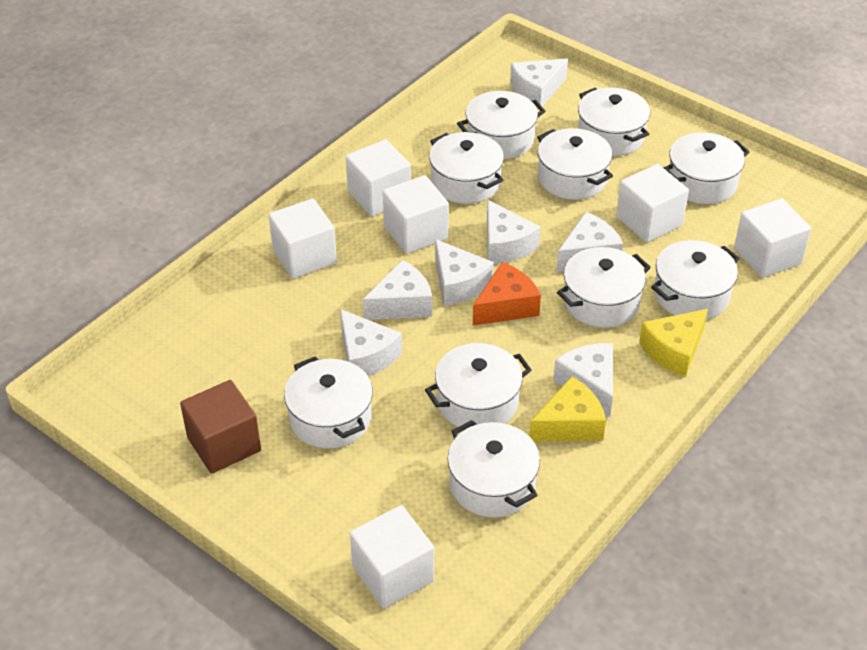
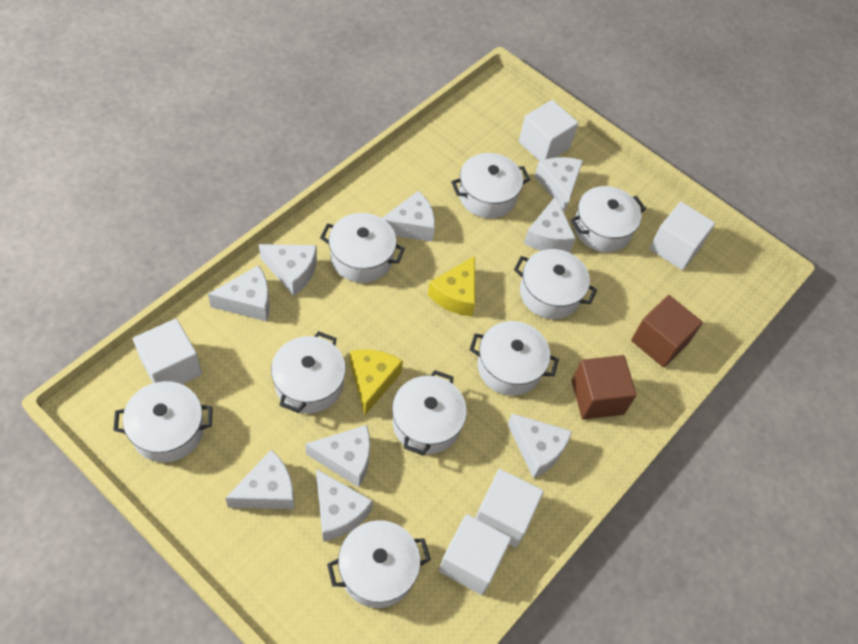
brown cube: [180,380,261,474] = 1 -> [572,355,637,420] [631,295,703,368] = 2
orange cheese: [473,262,541,326] = 1 -> none = 0
white cheese: [340,309,402,376] [363,260,432,320] [435,239,494,306] [487,200,540,264] [510,58,568,108] [553,343,613,418] [556,212,623,272] = 7 -> [208,265,270,321] [225,450,294,509] [259,244,317,296] [305,425,370,487] [316,469,373,541] [382,191,435,242] [508,413,572,478] [524,196,576,252] [534,157,583,212] = 9
white cube: [269,199,337,279] [346,139,411,216] [350,505,434,608] [383,175,449,254] [616,164,689,243] [734,198,811,278] = 6 -> [133,318,202,384] [439,514,511,595] [475,469,544,548] [519,100,578,161] [649,202,715,270] = 5
white pot: [284,356,373,448] [425,343,532,430] [429,132,504,204] [447,420,540,518] [457,91,545,159] [537,128,613,200] [557,247,651,328] [578,88,650,156] [651,240,740,319] [664,132,749,204] = 10 -> [113,381,213,462] [271,331,346,413] [320,213,405,283] [327,520,431,608] [392,370,467,455] [451,153,530,218] [469,321,559,396] [514,249,597,319] [570,186,646,252] = 9

